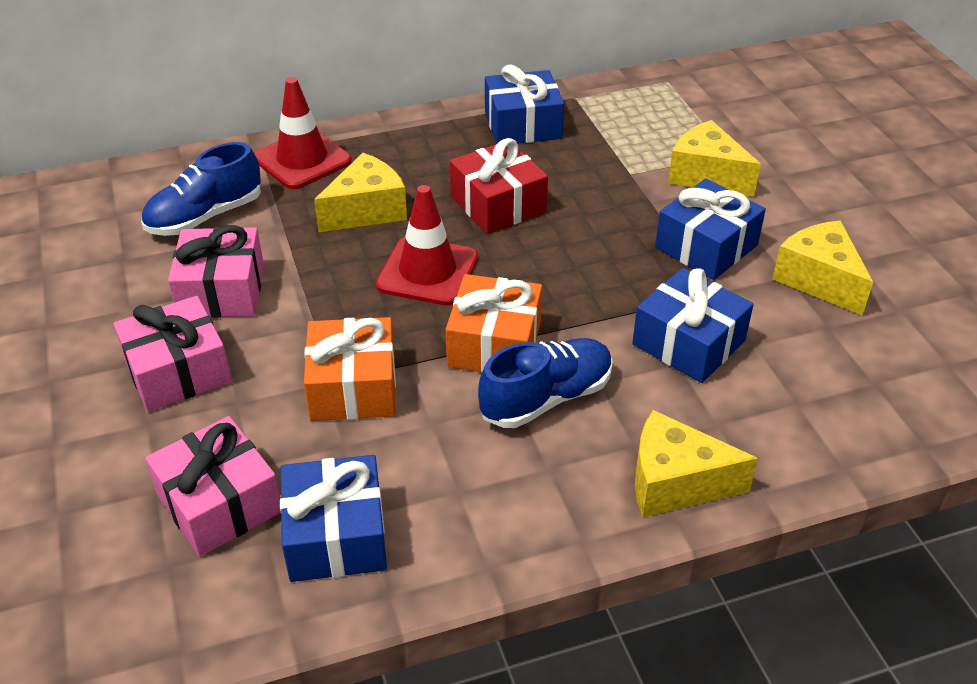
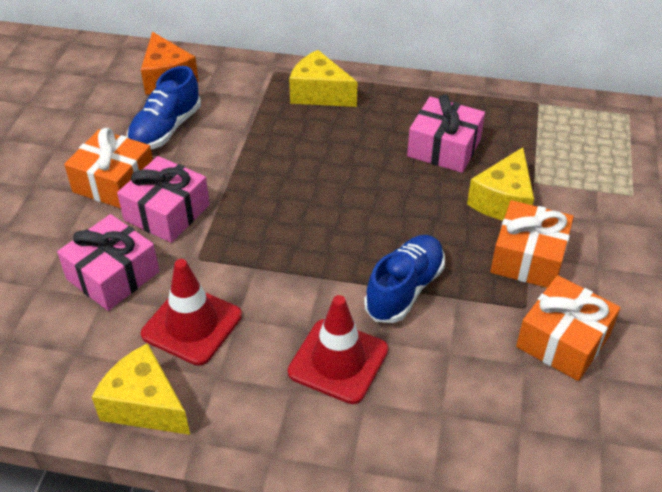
blue gift: [280,455,387,582] [485,64,564,144] [632,268,754,383] [655,178,766,280] = 4 -> none = 0
orange cheese: none = 0 -> [141,32,199,95] = 1
orange gift: [304,317,396,421] [446,274,542,372] = 2 -> [64,128,153,209] [490,200,574,288] [516,275,621,381] = 3
red gift: [450,138,548,234] = 1 -> none = 0
yellow cheese: [314,153,407,232] [635,410,758,517] [668,120,761,197] [772,221,873,316] = 4 -> [92,343,190,435] [289,50,358,107] [467,147,534,221] = 3

